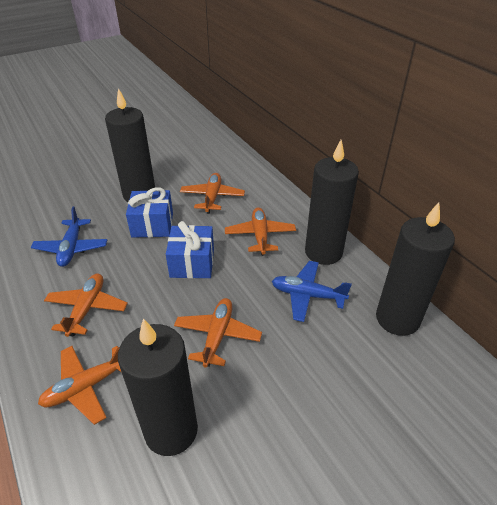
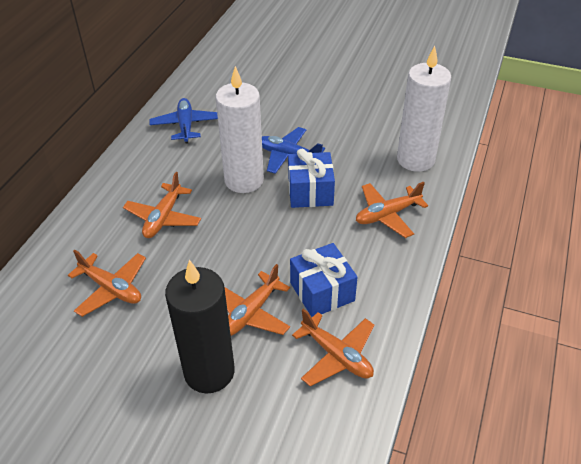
black candle: [105,88,155,202] [118,318,198,456] [305,140,359,265] [376,202,455,336] = 4 -> [165,260,235,393] = 1
white candle: none = 0 -> [216,66,264,193] [397,46,451,172] = 2

